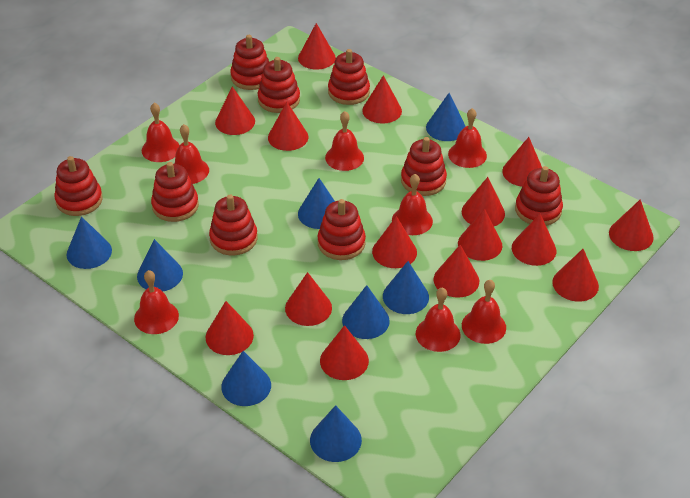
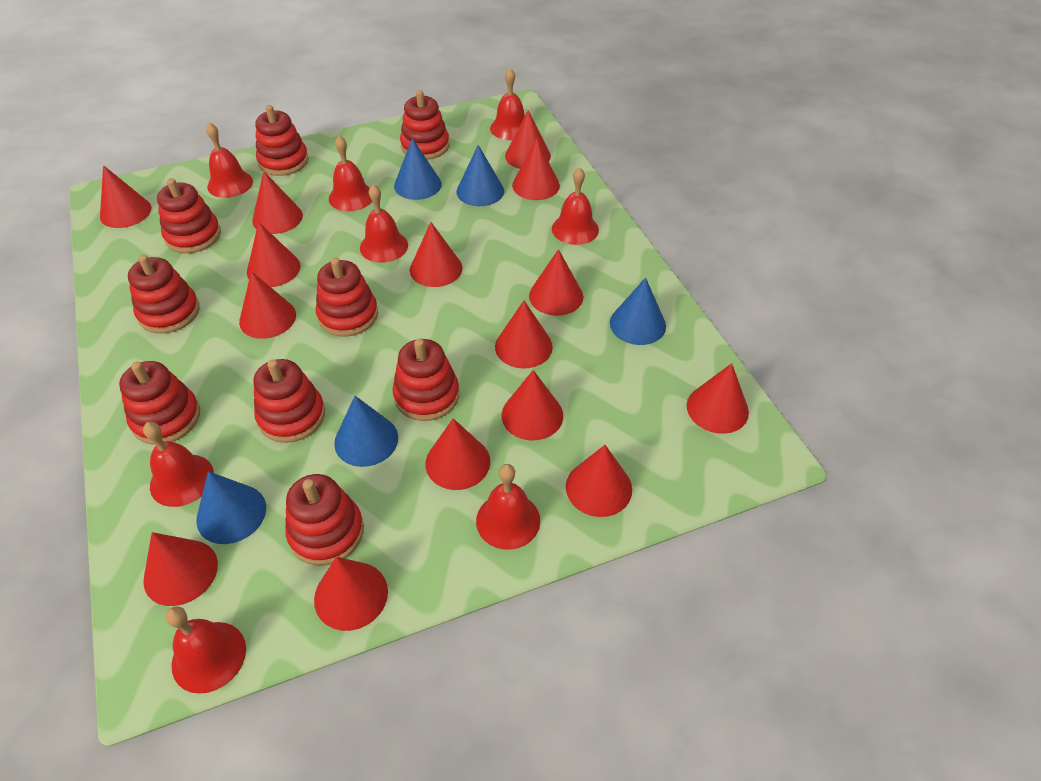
blue cone: [66,216,112,269] [137,239,183,291] [221,351,271,406] [298,178,335,229] [310,405,362,462] [342,285,390,339] [383,261,429,314] [426,93,466,141] = 8 -> [196,471,266,544] [334,396,398,467] [394,138,442,200] [457,145,504,206] [610,277,666,345] = 5

